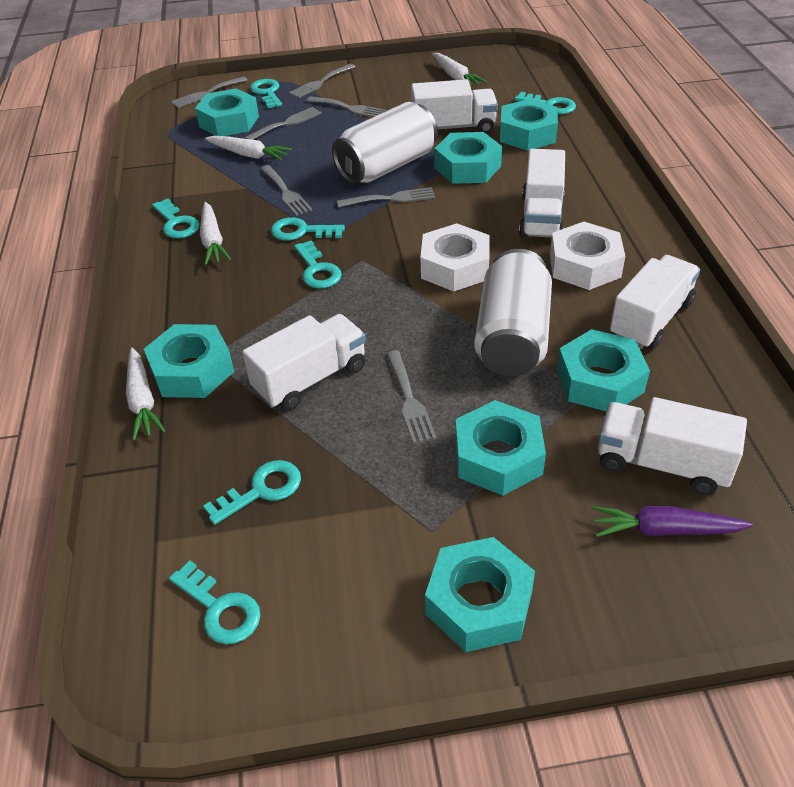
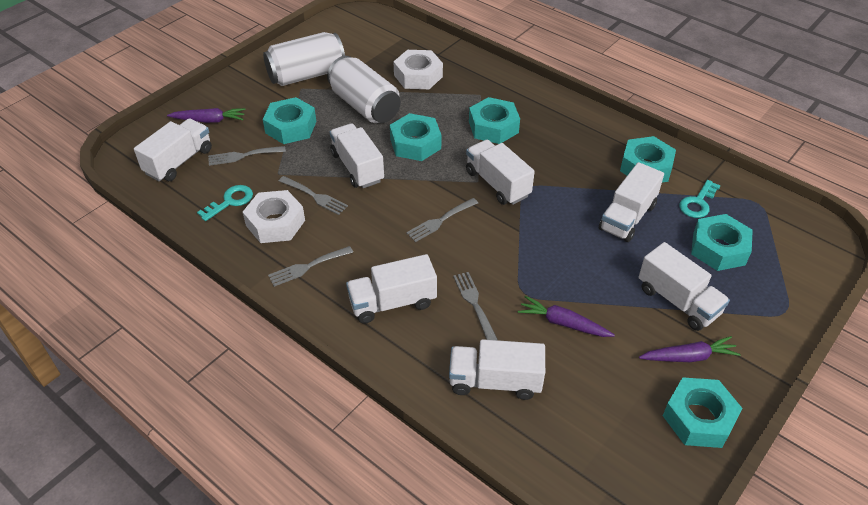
grey fork: [171,76,247,108] [244,107,322,140] [260,165,312,216] [289,64,355,98] [306,96,386,117] [337,187,435,207] [386,351,437,444] = 7 -> [208,146,286,166] [268,246,353,287] [279,176,348,215] [406,198,478,242] [453,272,498,340] = 5
purple carrot: [592,506,753,537] = 1 -> [167,108,245,123] [518,296,615,337] [639,336,740,362] = 3
turquoise key: [152,199,200,238] [169,561,261,644] [203,460,301,525] [250,79,282,108] [271,217,345,241] [294,240,342,288] [515,92,576,114] = 7 -> [197,185,253,221] [679,180,720,218] = 2
turquoise nut: [144,324,234,398] [195,88,259,136] [425,537,535,652] [434,132,502,184] [455,400,546,496] [500,99,558,151] [557,329,650,411] = 7 -> [263,97,316,144] [390,113,441,161] [469,97,520,144] [620,136,676,183] [663,377,743,448] [691,214,753,271] = 6
white carrot: [126,348,165,441] [200,202,231,265] [205,136,292,161] [432,53,487,88] = 4 -> none = 0
white truck: [242,314,366,410] [411,79,498,133] [519,149,565,238] [598,397,747,495] [610,255,700,349] = 5 -> [134,118,212,181] [330,123,384,188] [346,254,437,324] [449,339,545,400] [466,140,535,205] [599,162,664,242] [638,242,730,331] = 7

